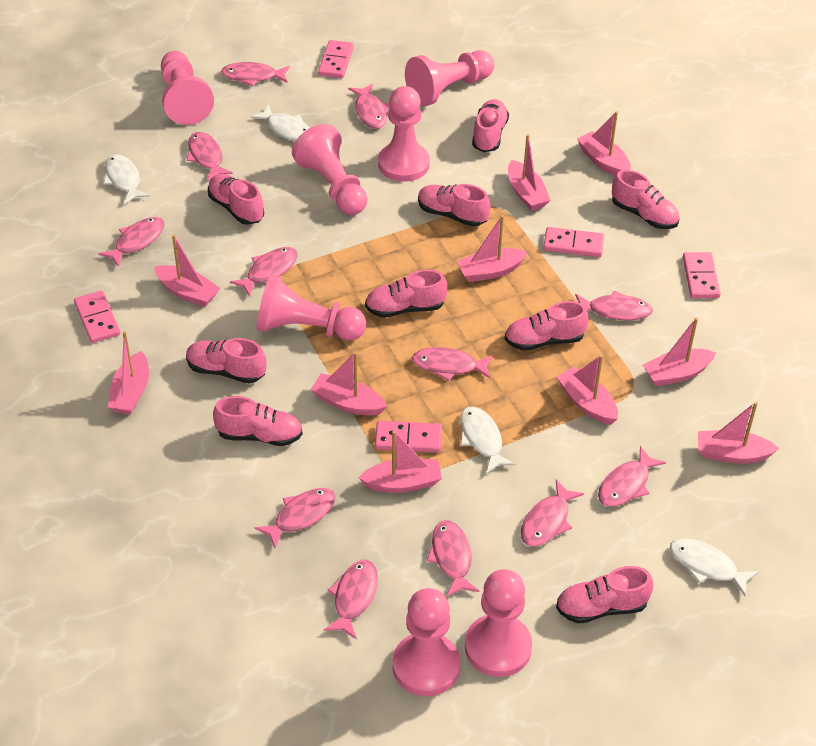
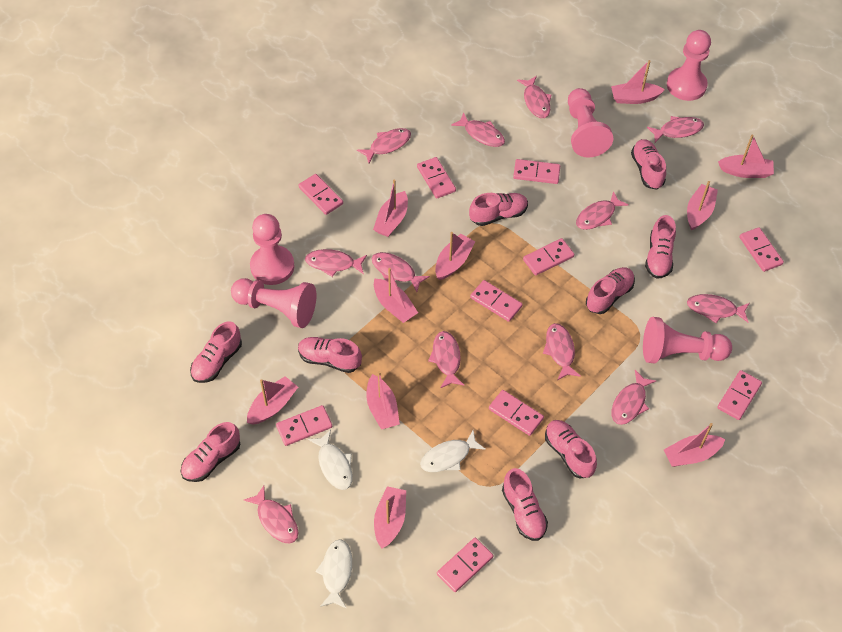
pink domino: [74,291,120,343] [318,40,354,78] [375,421,442,452] [543,227,604,257] [683,252,721,298] = 5 -> [276,405,333,446] [299,174,343,215] [417,157,456,199] [437,538,493,592] [470,280,523,322] [489,390,544,436] [513,159,560,184] [523,238,574,276] [717,370,762,420] [739,227,784,272] = 10
pink pawn: [161,51,214,125] [257,274,366,341] [292,124,368,215] [378,86,430,182] [392,588,460,696] [405,50,494,106] [465,569,532,677] = 7 -> [231,278,316,328] [250,214,295,285] [568,88,613,158] [643,317,732,363] [667,30,711,101] = 5
white fish: [103,154,150,204] [251,104,309,142] [460,406,515,474] [670,538,759,596] = 4 -> [308,430,353,490] [315,539,353,609] [420,430,486,472] = 3

